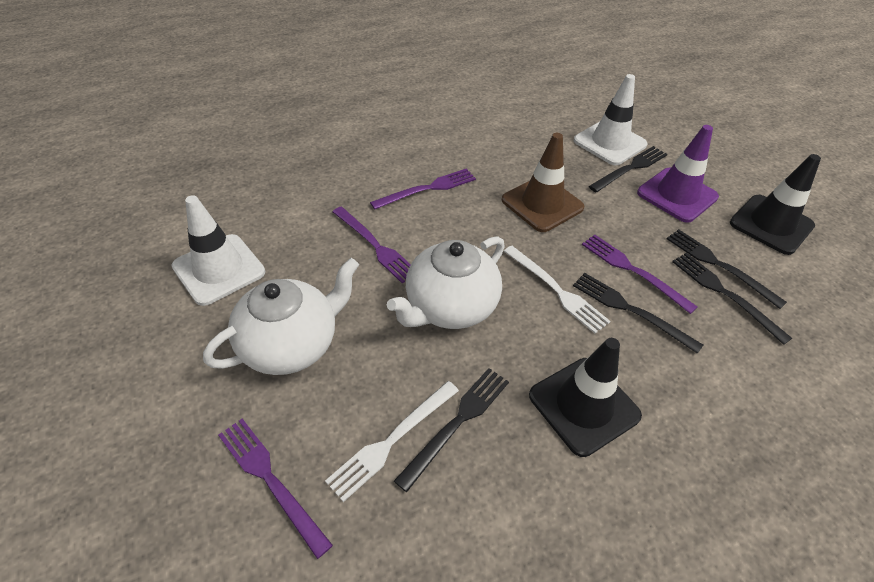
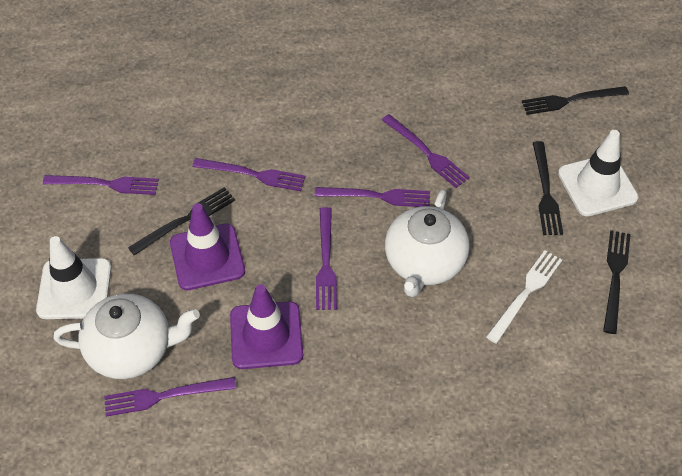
black fork: [394,368,509,492] [573,273,703,354] [589,146,667,192] [666,229,787,309] [672,253,792,345] = 5 -> [128,187,235,256] [522,86,629,115] [533,141,563,235] [603,230,631,334] = 4
black traffic cone: [529,338,642,457] [730,154,821,255] = 2 -> none = 0
brown traffic cone: [502,133,584,232] = 1 -> none = 0
purple fork: [218,419,333,559] [332,207,411,283] [370,168,476,210] [582,234,697,314] = 4 -> [43,175,159,195] [104,377,236,417] [192,158,305,191] [315,187,430,207] [316,207,337,310] [382,114,470,188] = 6
purple traffic cone: [637,125,719,223] = 1 -> [170,203,245,290] [230,284,303,369] = 2
white fork: [325,381,459,502] [504,246,611,334] = 2 -> [486,250,562,344] = 1

